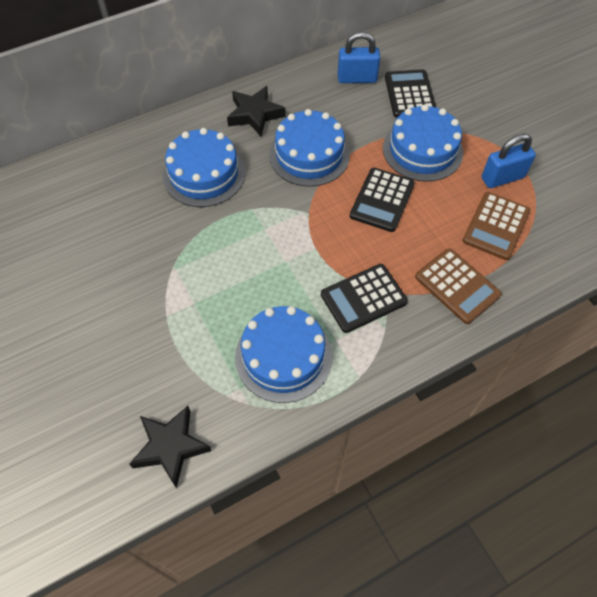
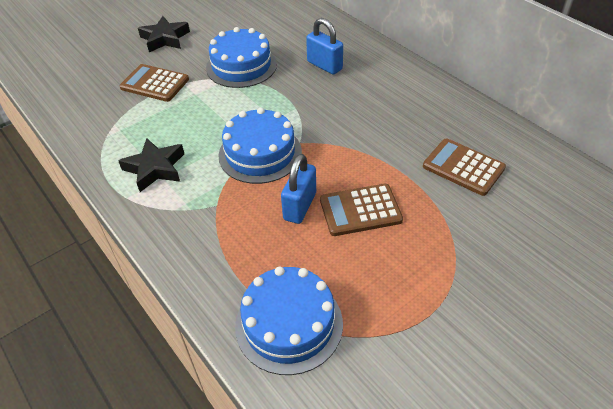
black calculator: [321,264,408,333] [350,168,415,232] [385,69,436,118] = 3 -> none = 0
blue cake: [163,128,245,207] [235,306,332,403] [269,109,350,187] [383,104,463,182] = 4 -> [206,27,277,88] [218,108,302,184] [235,266,343,375] = 3
brown calculator: [415,248,502,324] [463,192,530,260] = 2 -> [119,64,189,102] [320,184,403,236] [423,138,506,196] = 3

